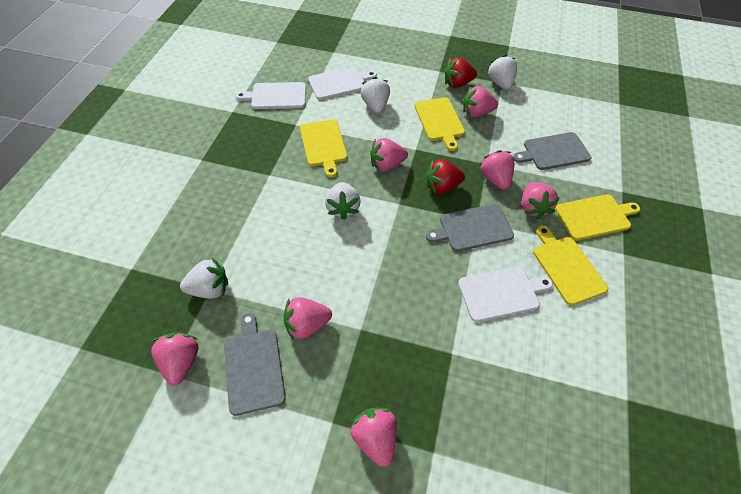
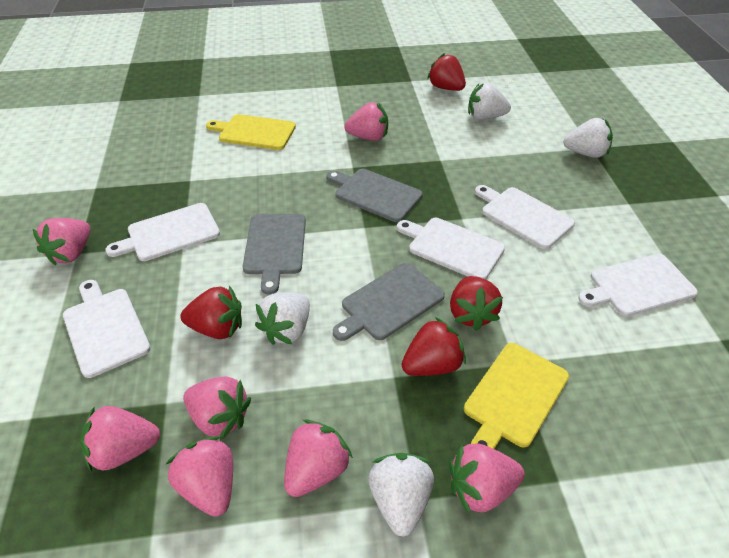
red strawberry: [426,160,465,194] [444,57,477,88] = 2 -> [180,286,242,339] [401,317,466,376] [427,53,466,91] [450,276,503,330] = 4
white cutting board: [236,82,306,109] [308,67,377,100] [458,266,553,322] = 3 -> [63,280,151,378] [106,203,220,261] [397,218,505,280] [475,185,575,249] [578,254,698,317] = 5
yellow cutting board: [300,119,347,178] [414,97,465,151] [533,225,608,305] [555,194,640,240] = 4 -> [206,114,296,150] [464,343,569,449] = 2

